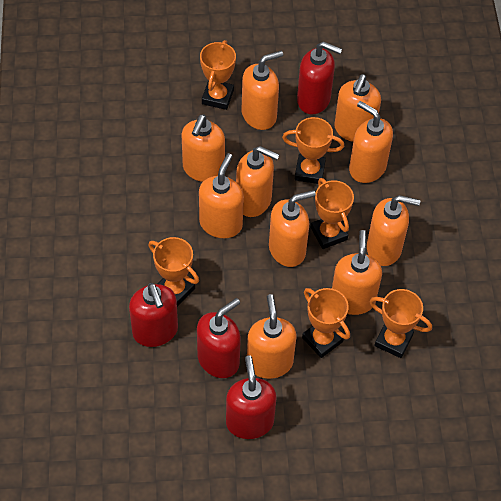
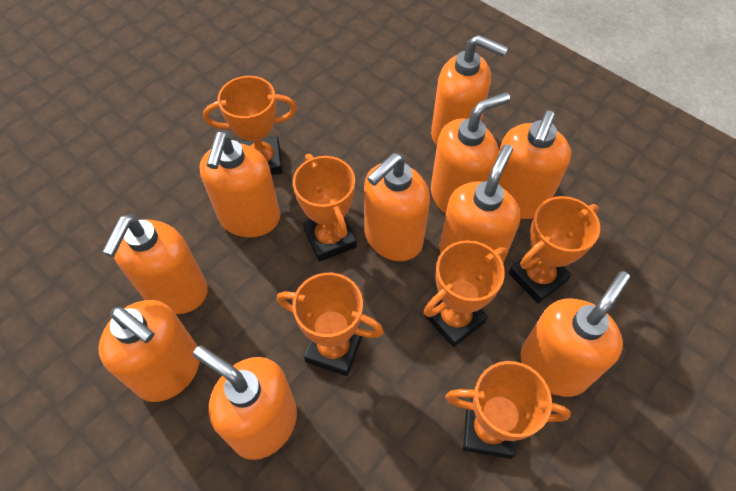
red soap dispenser: [129,283,178,347] [197,298,241,378] [226,355,276,439] [297,41,342,114] = 4 -> none = 0

